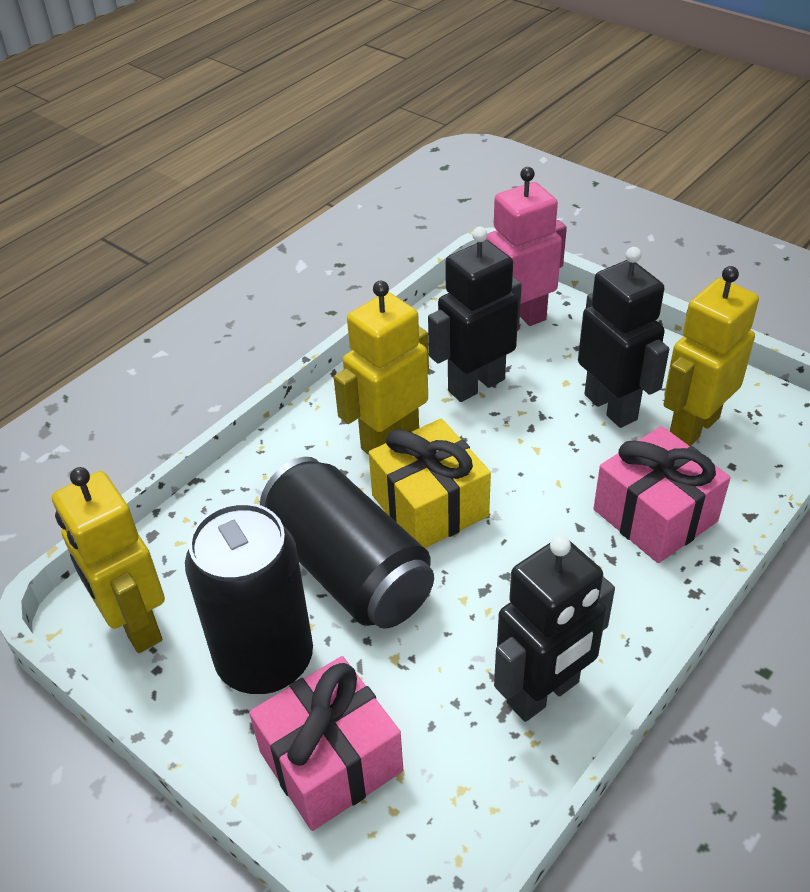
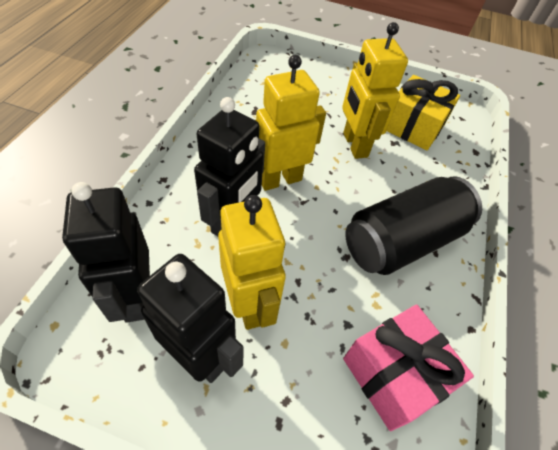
black can: [185,503,313,694] [260,457,434,629] = 2 -> [345,176,482,275] = 1
pink gift: [249,656,403,831] [593,426,731,563] = 2 -> [343,304,474,431] = 1
pink robot: [486,167,567,331] = 1 -> none = 0

